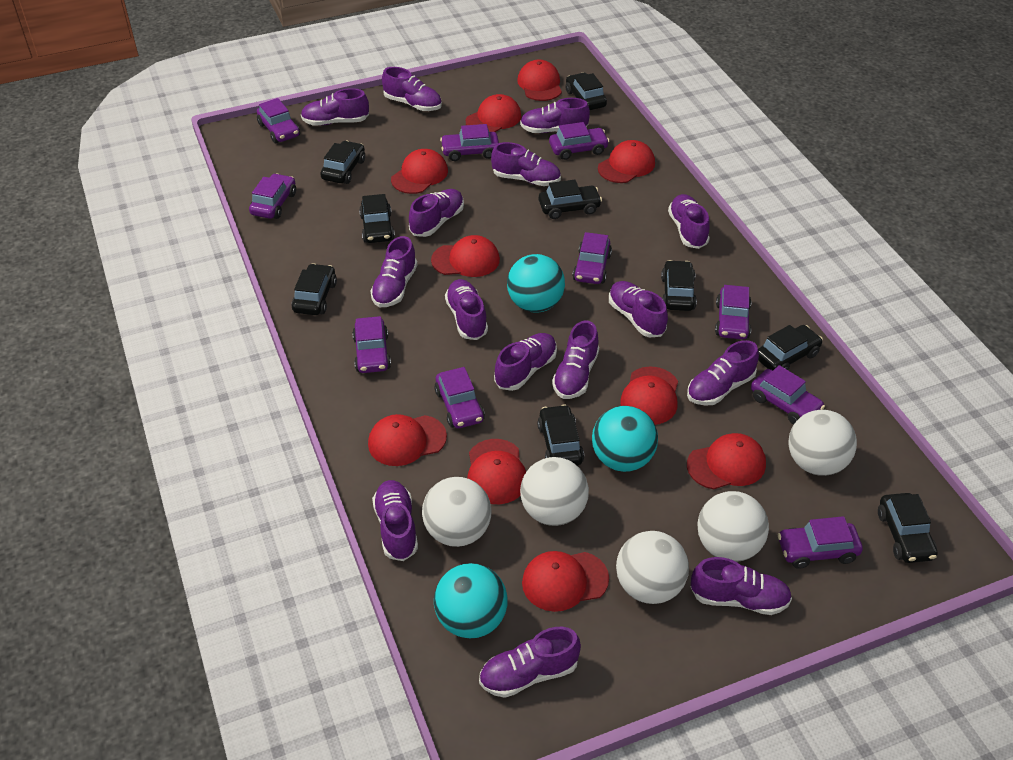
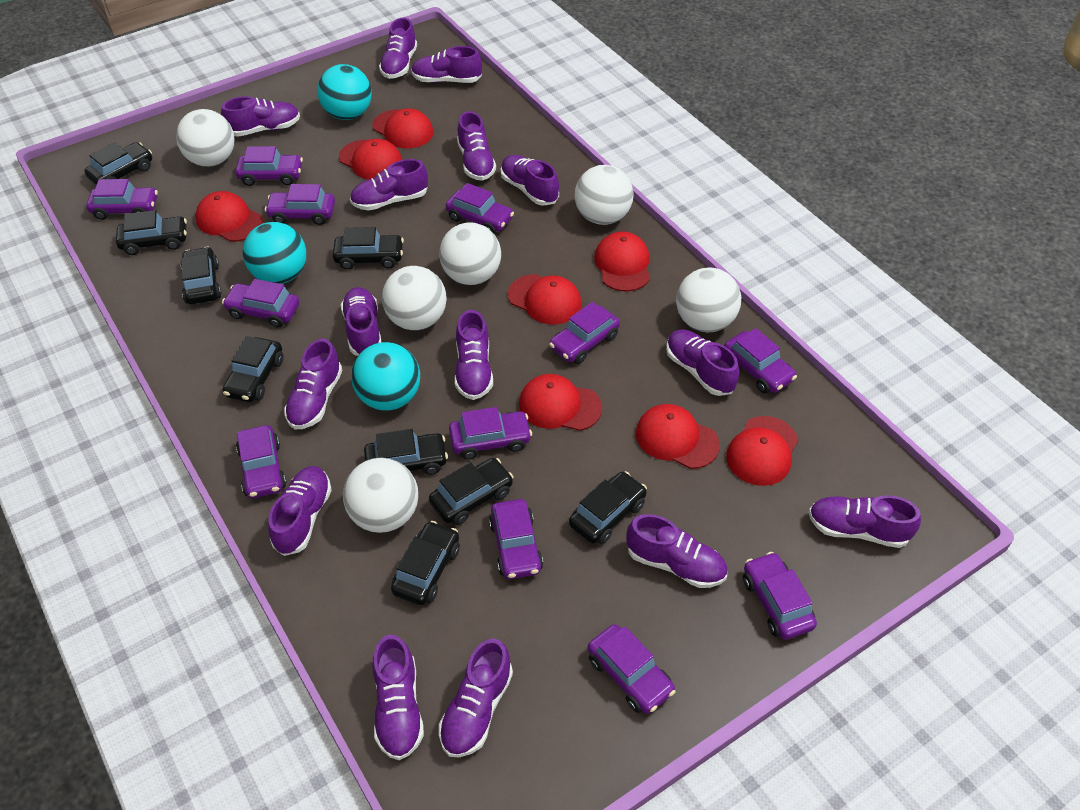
purple car: [249,173,296,219] [257,98,300,143] [352,316,391,373] [434,367,485,429] [440,124,499,161] [549,122,609,160] [572,232,612,284] [715,285,752,340] [751,365,825,425] [778,516,863,569] = 10 -> [86,179,158,220] [222,279,299,328] [235,146,303,186] [236,425,286,498] [265,184,335,225] [446,183,514,233] [449,407,532,459] [489,499,543,579] [549,302,620,364] [588,624,676,714] [724,328,797,394] [743,552,817,640] = 12
red cap: [368,414,447,466] [391,149,448,194] [431,235,500,277] [466,94,521,132] [467,439,526,504] [517,60,562,101] [522,551,609,612] [598,140,655,183] [620,366,678,425] [687,433,766,490] = 10 -> [195,191,263,242] [339,139,402,180] [372,108,434,149] [508,274,582,325] [519,374,602,431] [594,231,650,291] [636,404,720,469] [726,416,798,486] = 8
white ball: [422,477,492,547] [520,457,589,526] [616,531,689,604] [697,491,769,562] [789,410,857,476] = 5 -> [176,109,235,167] [343,458,418,533] [382,266,447,330] [439,222,501,285] [575,165,633,225] [676,268,742,332] = 6

